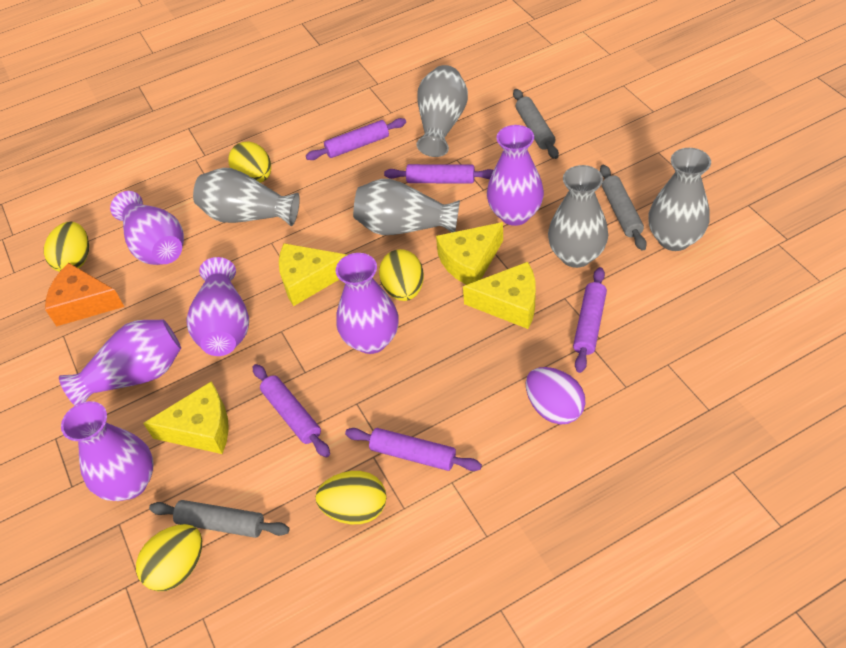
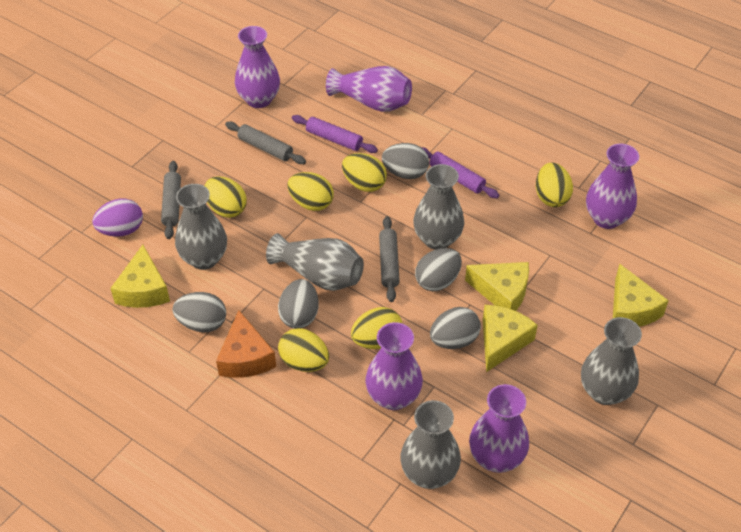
grey egg: none = 0 -> [173,292,226,332] [278,279,318,329] [382,143,429,179] [415,248,462,291] [430,307,481,349] = 5
purple rolling pin: [252,364,330,457] [306,118,406,160] [345,428,482,471] [384,164,494,184] [573,267,607,373] = 5 -> [292,115,378,153] [421,147,499,198] = 2
purple vase: [59,319,181,406] [61,401,154,501] [110,191,184,265] [186,257,249,356] [336,253,399,354] [487,125,544,226] = 6 -> [235,26,280,108] [326,66,412,112] [365,322,423,410] [469,384,529,473] [586,144,639,229] = 5
yellow egg: [44,222,89,272] [136,524,202,591] [228,141,271,183] [315,471,387,524] [379,249,424,301] = 5 -> [204,176,247,218] [278,328,329,372] [287,172,334,211] [342,153,387,192] [351,307,402,349] [536,163,573,207] = 6

